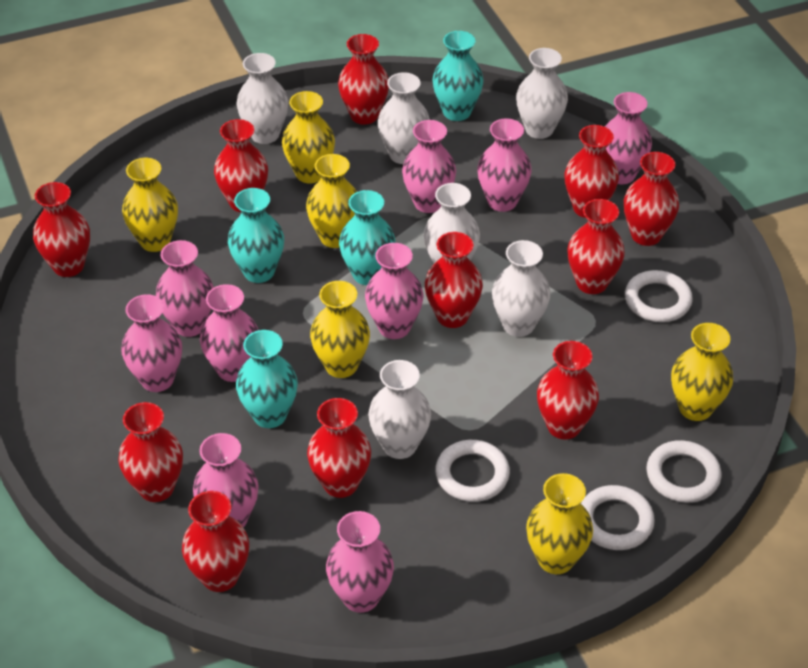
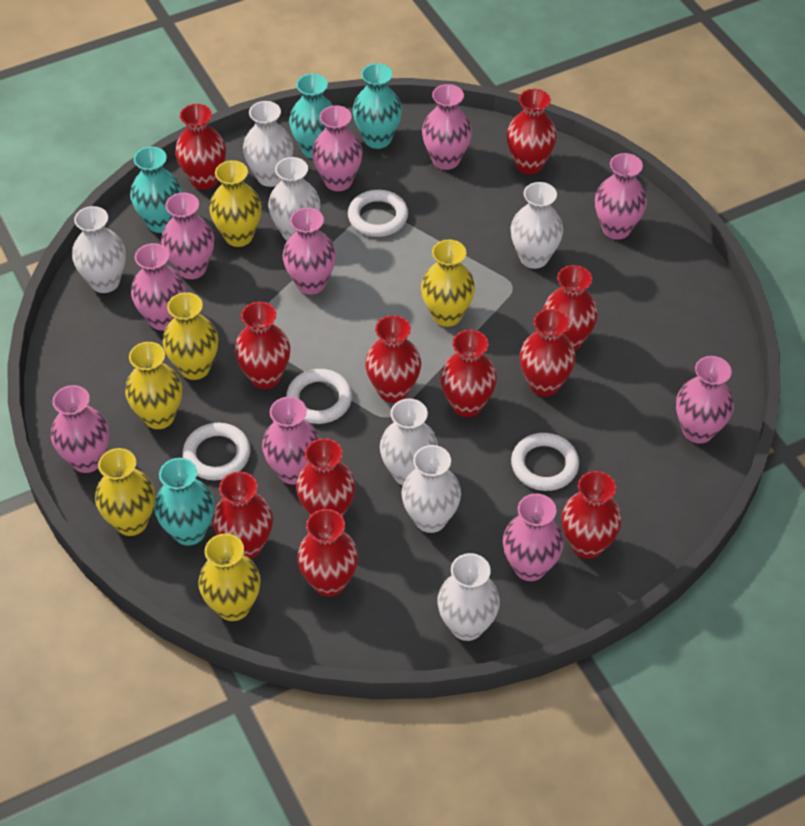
pink vase: [121,294,182,392] [156,240,214,337] [193,433,258,528] [200,284,258,382] [326,511,394,613] [365,243,424,339] [402,120,456,213] [477,118,532,212] [604,92,652,184] = 9 -> [51,385,109,473] [131,243,186,330] [161,193,214,279] [262,397,320,485] [283,208,336,295] [312,105,363,191] [422,84,472,170] [503,493,564,581] [595,153,647,240] [676,356,734,444] = 10
white vase: [236,53,288,144] [368,360,431,459] [378,72,430,164] [424,183,480,264] [492,240,550,337] [516,48,568,139] = 6 -> [72,206,126,293] [243,101,293,187] [268,157,320,241] [380,399,438,485] [402,445,461,533] [437,553,500,641] [511,182,563,269] = 7

